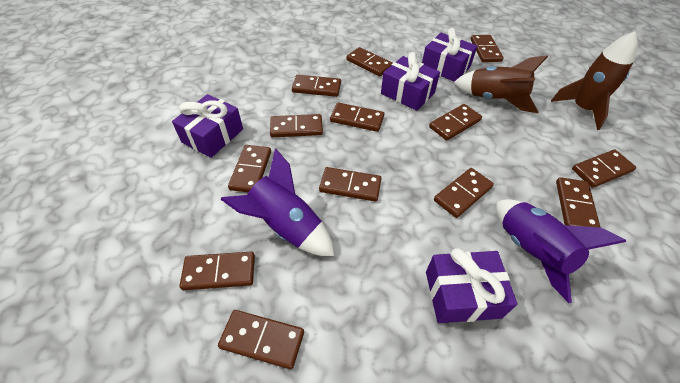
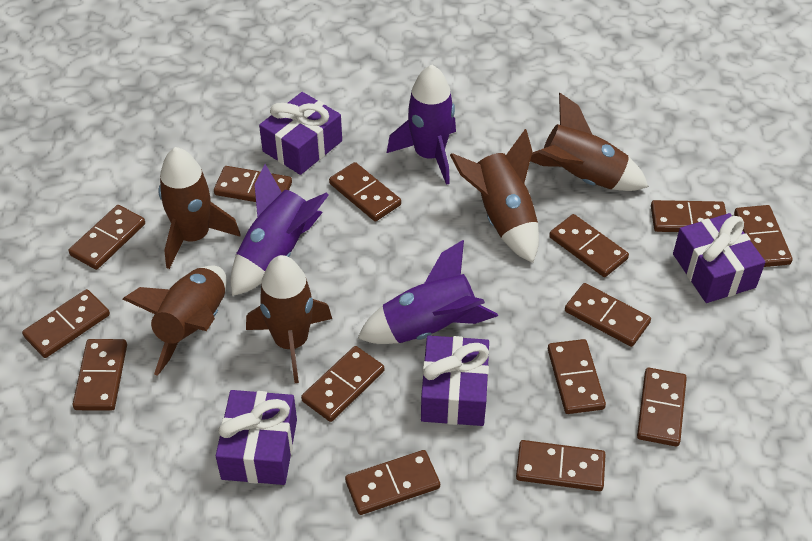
brown domino: [179,252,255,290] [218,310,304,369] [228,145,271,192] [270,114,323,137] [292,75,341,97] [319,167,382,202] [330,102,384,132] [346,47,393,76] [429,104,482,141] [434,168,494,218] [471,35,503,62] [556,177,601,228] [572,149,636,188] = 13 -> [22,289,110,358] [69,205,145,270] [73,339,127,411] [214,166,292,202] [301,346,384,422] [329,162,401,221] [345,450,440,515] [516,440,606,491] [548,339,606,414] [549,214,629,277] [565,283,651,347] [637,368,687,447] [651,200,726,232] [734,205,793,267] = 14
brown rocket: [453,55,548,113] [551,31,638,130] = 2 -> [123,266,227,376] [158,147,240,269] [246,255,332,383] [450,129,539,263] [530,93,649,191] = 5
purple rocket: [220,148,334,256] [496,199,626,303] = 2 -> [231,164,329,296] [358,240,498,344] [387,64,456,185] = 3

